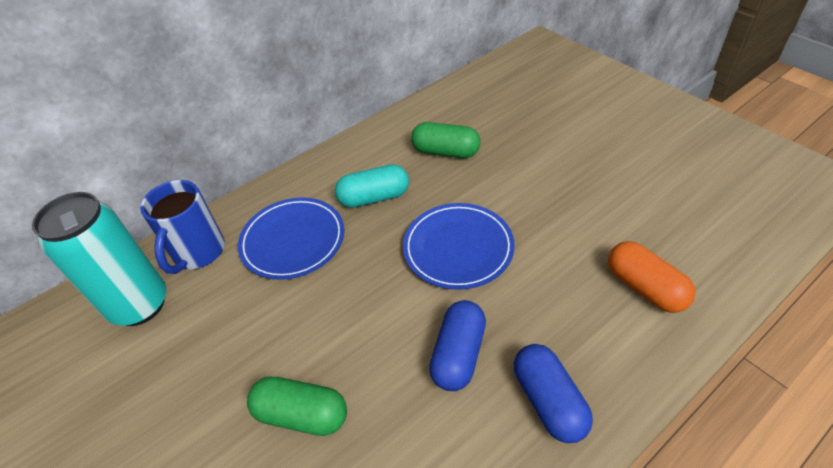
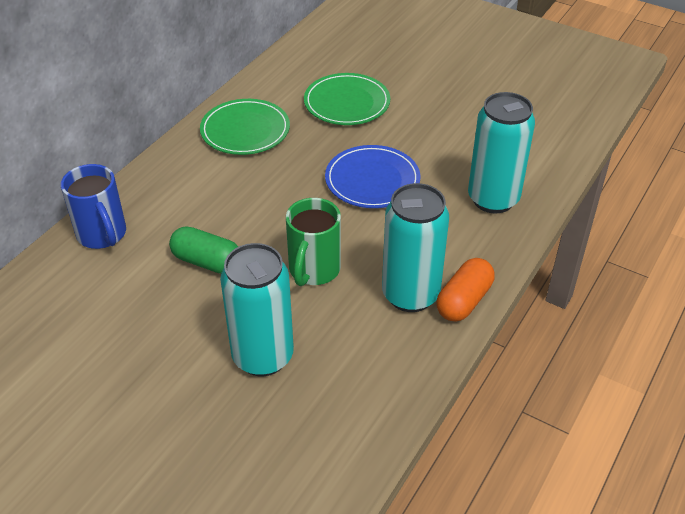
blue capsule: [429,300,486,391] [514,344,593,443] = 2 -> none = 0
blue plate: [238,198,344,280] [403,203,515,290] = 2 -> [325,145,420,208] = 1
green capsule: [247,377,347,436] [411,122,481,158] = 2 -> [169,226,238,274] = 1
green mug: none = 0 -> [286,198,341,286] = 1
green plate: none = 0 -> [200,99,290,155] [304,73,390,125] = 2
turquoise can: [32,192,166,326] = 1 -> [220,243,294,376] [382,183,449,312] [468,92,535,213] = 3
turquoise capsule: [335,164,409,208] = 1 -> none = 0

